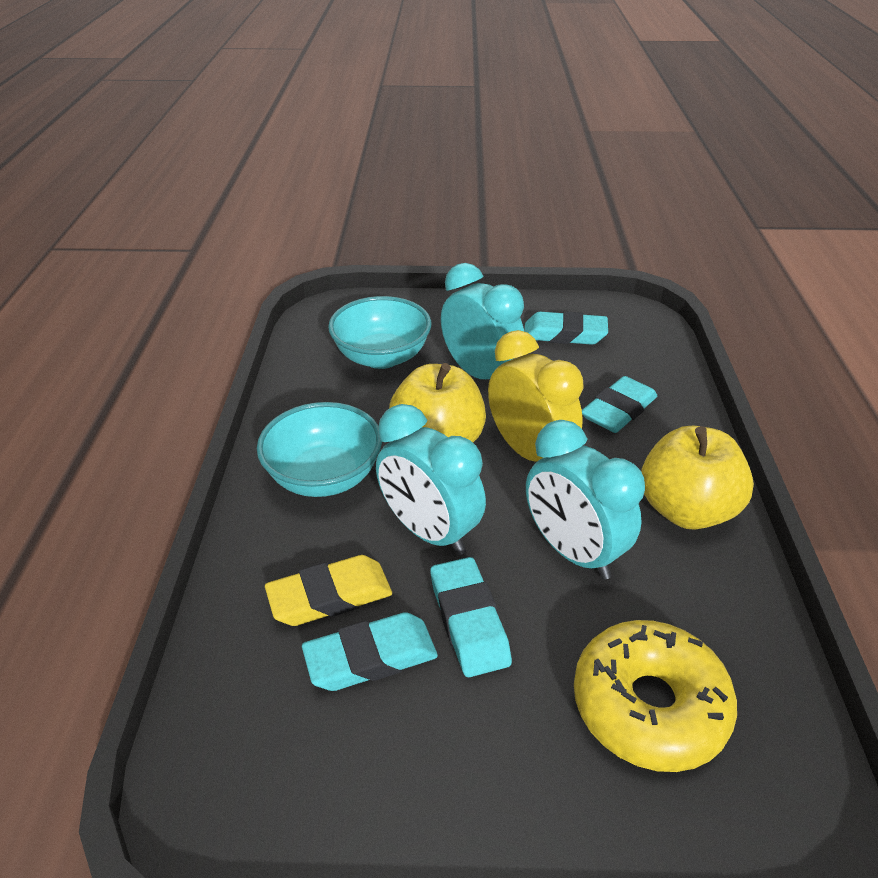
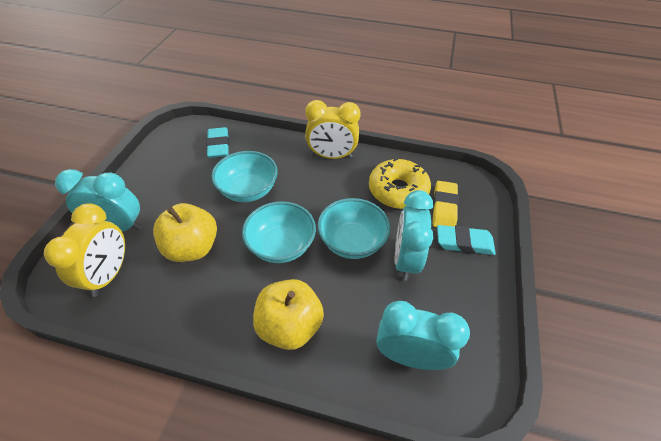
turquoise bowl: [257,402,382,497] [328,296,431,369] = 2 -> [212,151,278,202] [242,201,316,263] [318,198,390,259] = 3
turquoise eraser: [302,612,438,691] [430,557,512,677] [524,311,608,345] [582,376,657,433] = 4 -> [206,127,229,158] [437,225,496,255] = 2
yellow clock: [488,330,583,462] = 1 -> [44,203,125,297] [305,100,361,159] = 2

